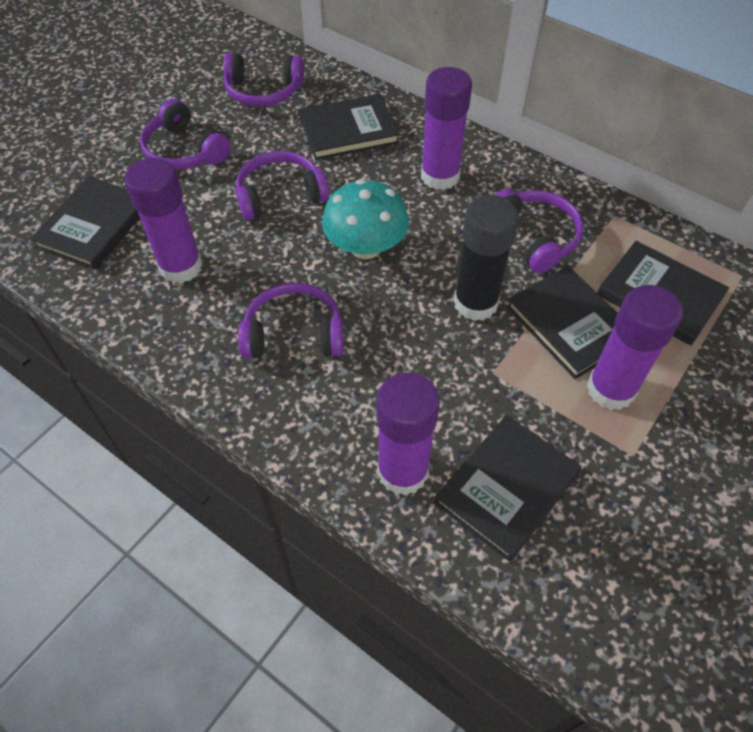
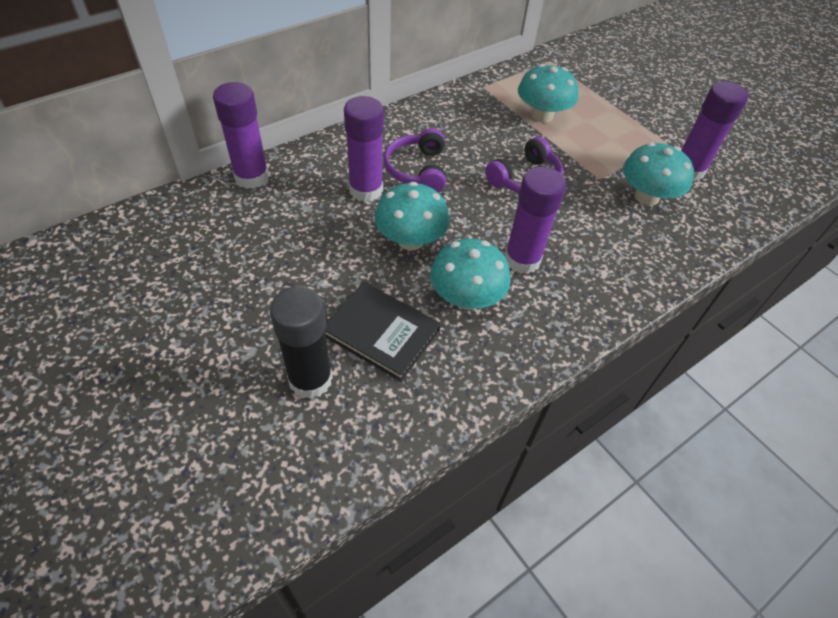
black book: [30,176,140,270] [299,94,400,160] [434,415,581,562] [506,266,618,379] [597,241,729,346] = 5 -> [325,282,441,381] = 1
purple headphones: [140,99,231,170] [223,53,304,107] [236,151,329,221] [238,282,343,359] [495,189,584,273] = 5 -> [384,128,446,192] [485,137,563,193] = 2
turquoise mushroom: [322,179,409,259] = 1 -> [375,182,450,250] [430,238,511,309] [518,64,579,123] [623,142,694,206] = 4

